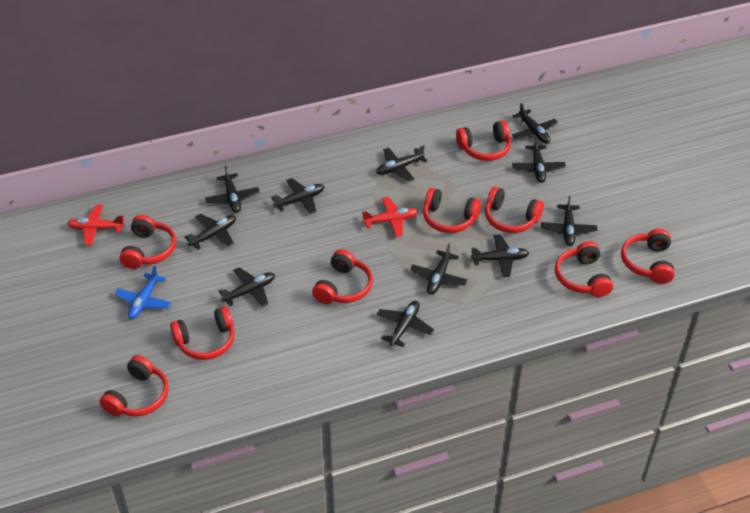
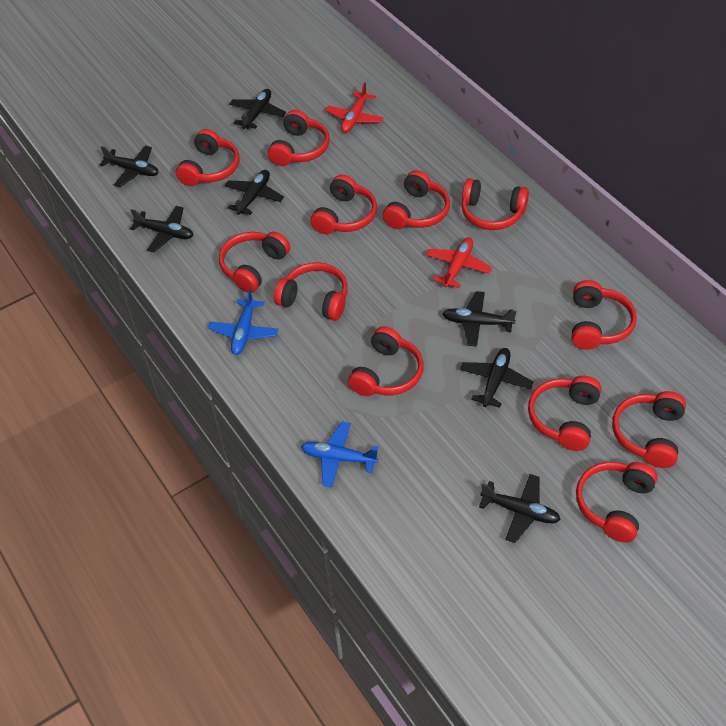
black plane: [184,214,236,250] [205,166,260,213] [218,267,275,307] [271,178,324,214] [376,145,427,182] [377,301,434,347] [410,243,468,295] [471,234,529,277] [512,103,558,144] [512,136,566,183] [541,195,597,246] = 11 -> [100,145,159,187] [130,206,193,253] [224,170,284,215] [229,89,286,129] [443,291,517,347] [460,348,534,408] [479,474,561,543] = 7
blue plane: [115,266,172,319] = 1 -> [208,289,278,355] [301,422,378,487] = 2
red headphones: [99,355,169,416] [119,215,176,269] [170,306,235,360] [312,249,373,304] [423,188,481,233] [456,120,511,161] [485,187,544,233] [555,241,613,297] [621,229,675,284] = 9 -> [176,129,239,186] [219,232,290,293] [268,110,330,166] [274,262,348,321] [310,175,377,234] [348,326,423,396] [383,170,450,229] [462,178,529,230] [528,376,601,451] [572,280,637,350] [576,462,658,543] [612,391,686,468] = 12

